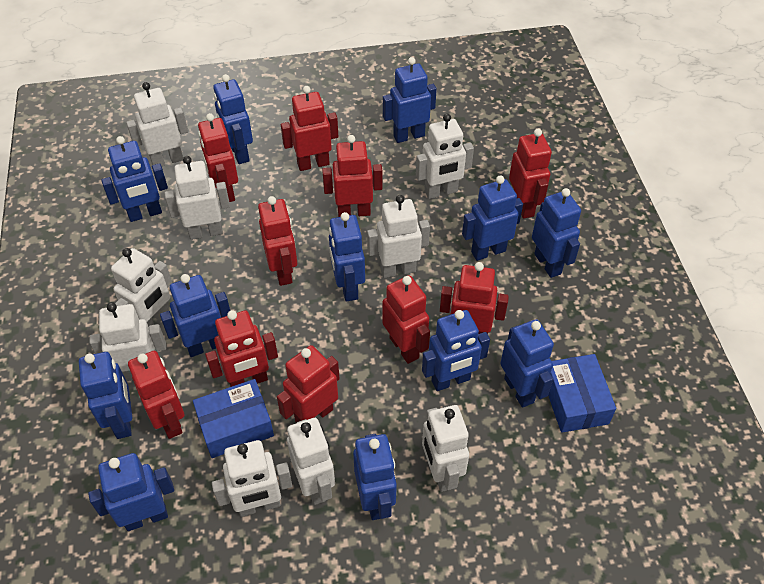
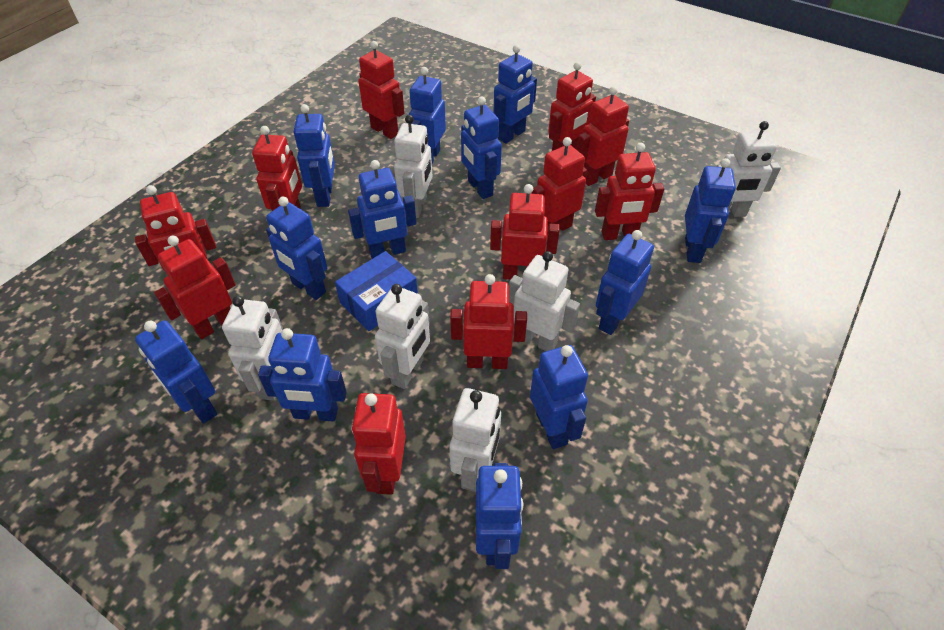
blue box: [193,379,274,458] [548,354,616,433] = 2 -> [335,251,418,331] = 1
red robot: [128,351,184,439] [198,113,238,202] [205,310,278,387] [258,196,297,286] [277,345,340,423] [281,86,338,171] [322,135,382,217] [382,275,430,364] [440,262,509,334] [509,129,552,219] = 10 -> [135,185,216,271] [154,236,236,339] [252,126,302,211] [352,393,406,495] [358,41,404,139] [450,274,527,369] [490,184,560,280] [532,137,587,237] [548,62,596,151] [577,86,629,186] [595,143,664,240] = 11
white robot: [90,302,166,381] [111,248,172,327] [126,82,188,166] [164,156,230,240] [212,440,292,517] [287,418,335,505] [367,195,430,278] [416,114,474,199] [422,405,469,492] = 9 -> [222,296,283,401] [375,284,430,389] [394,115,432,218] [449,388,501,492] [509,251,580,351] [716,121,781,217] = 6

